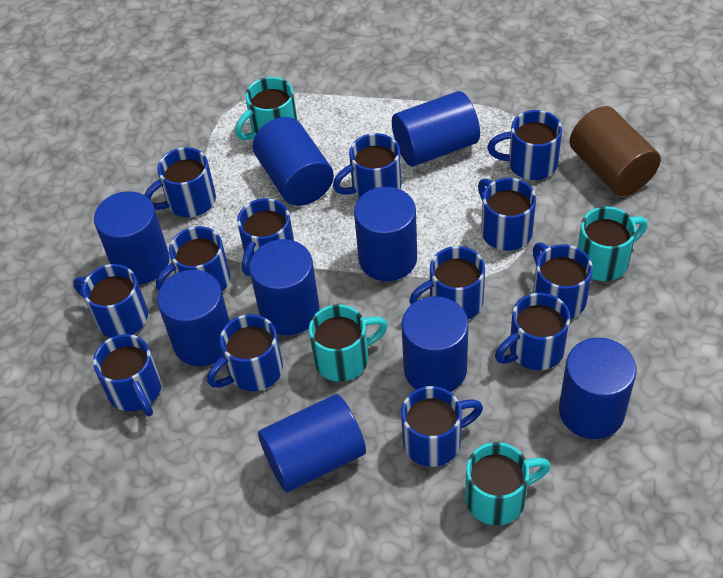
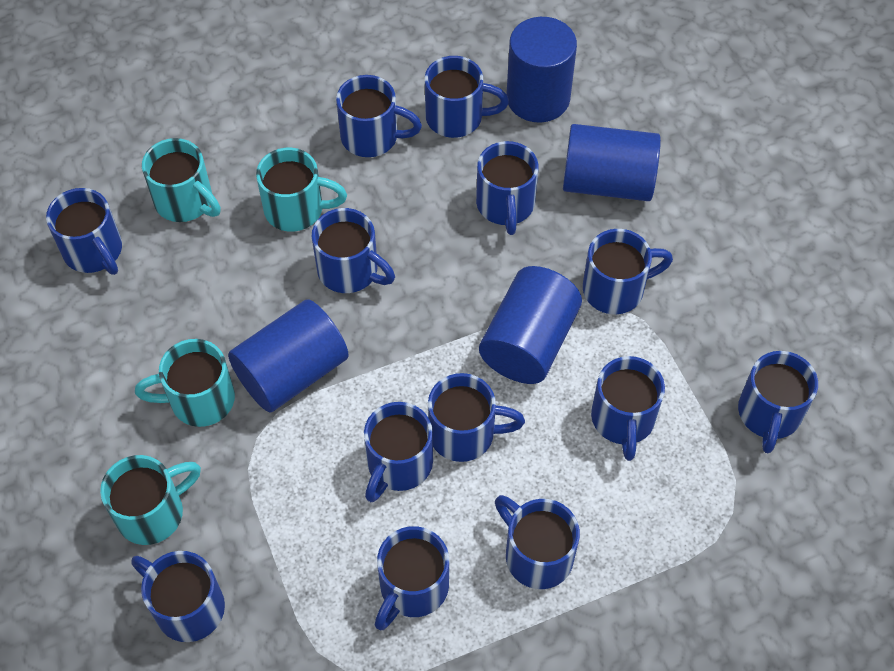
blue cylinder: [94,191,169,285] [157,270,230,366] [249,239,319,335] [253,117,334,206] [258,394,366,492] [354,187,417,281] [392,91,480,167] [401,296,469,392] [559,338,637,439] = 9 -> [228,299,349,413] [479,266,582,384] [507,17,577,122] [563,124,661,201] = 4
brown cylinder: [569,106,661,196] = 1 -> none = 0

